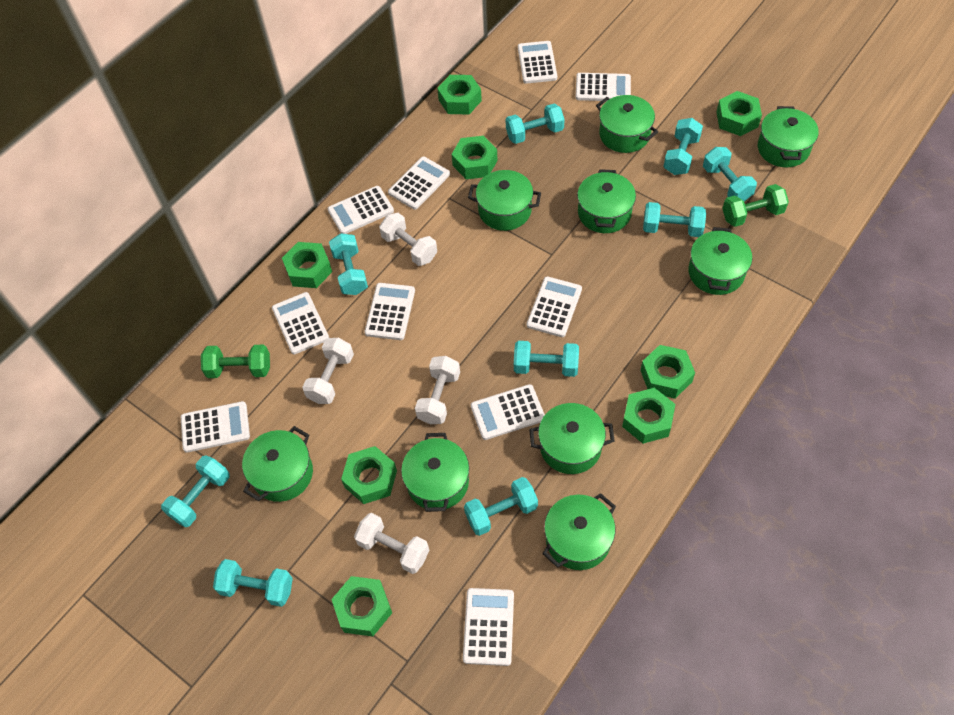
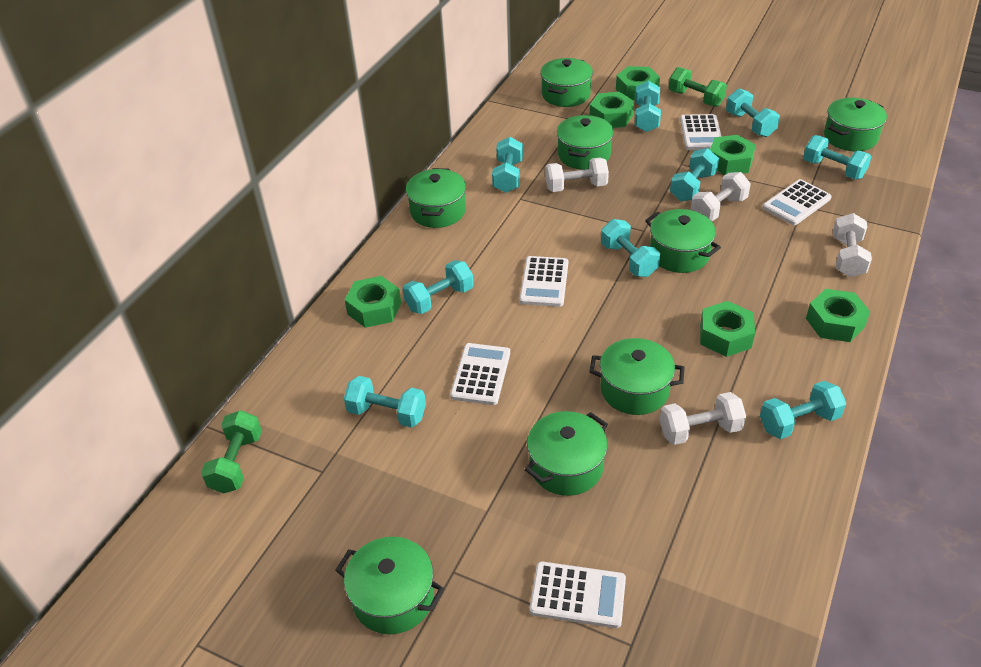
green nut: [282,242,332,288] [331,576,392,636] [341,446,397,504] [437,75,482,115] [452,136,498,179] [622,388,675,444] [640,345,695,399] [717,91,762,136] = 8 -> [345,276,401,328] [590,92,634,128] [616,66,660,100] [700,301,755,357] [710,135,756,175] [806,289,870,342] = 6
green pot: [242,426,313,502] [401,433,469,512] [468,170,541,231] [529,403,615,474] [543,493,616,570] [577,169,636,233] [596,95,658,153] [688,227,752,295] [758,106,819,167] = 9 -> [336,537,445,634] [406,168,466,228] [525,411,608,496] [540,58,593,107] [557,115,614,170] [589,338,685,415] [645,209,721,273] [824,98,887,151] = 8
white calculator: [181,401,250,453] [272,292,329,354] [327,186,394,234] [365,283,415,340] [388,157,450,210] [463,588,514,666] [471,384,545,440] [518,41,557,84] [527,277,582,337] [575,73,631,101] = 10 -> [450,343,510,405] [520,256,568,307] [530,561,626,628] [680,114,722,150] [763,179,832,225] = 5

